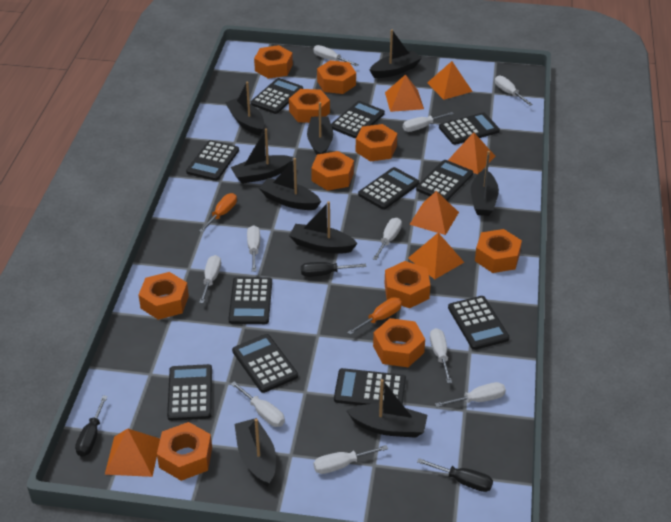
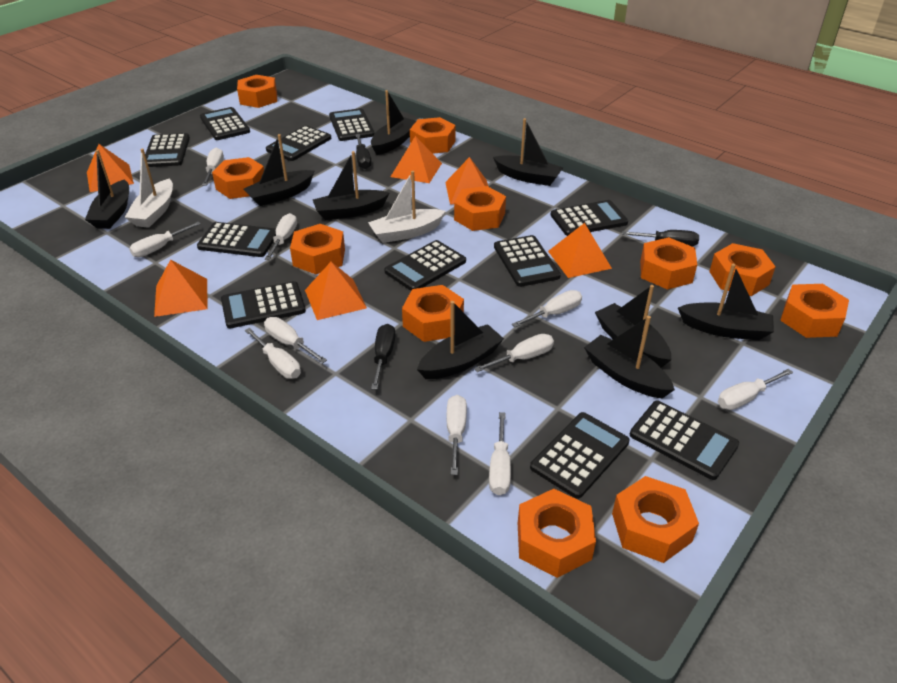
orange nut: [138,272,189,320] [157,422,212,481] [254,45,293,79] [289,89,330,123] [311,151,354,191] [317,60,356,94] [356,124,397,162] [373,318,425,367] [385,261,430,308] [475,229,522,273] = 10 -> [212,157,264,199] [237,75,277,108] [290,224,345,274] [402,285,464,342] [410,117,456,154] [454,186,506,231] [518,489,596,578] [612,476,699,563] [640,237,697,290] [709,243,776,296] [780,284,849,338] = 11
orange screwdriver: [199,193,237,232] [347,298,402,335] = 2 -> none = 0
white boat: none = 0 -> [125,148,173,228] [368,171,446,243] = 2

